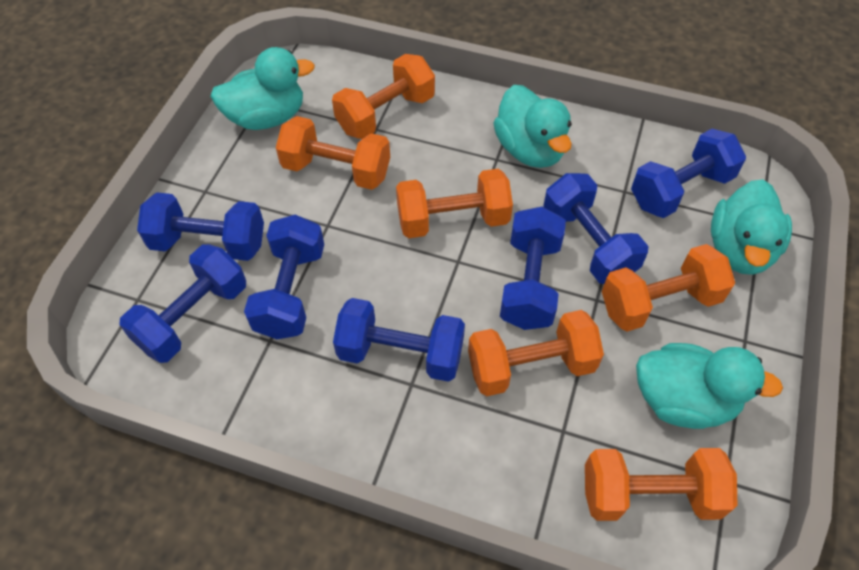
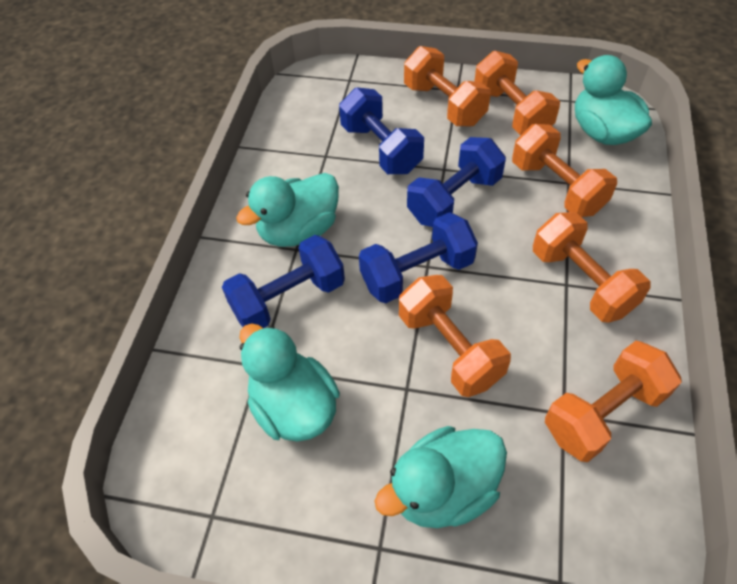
blue dumbbell: [119,244,246,363] [137,192,264,261] [244,215,324,339] [333,298,465,382] [500,207,566,330] [543,173,648,284] [631,129,746,218] = 7 -> [222,235,345,328] [339,87,424,174] [359,212,478,303] [407,137,506,227] = 4

